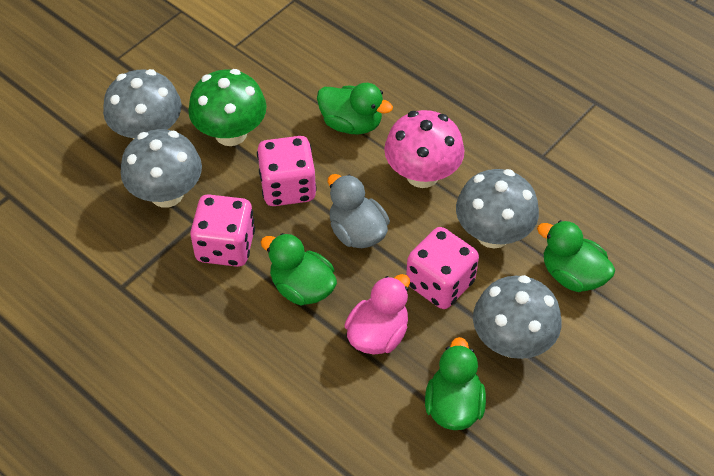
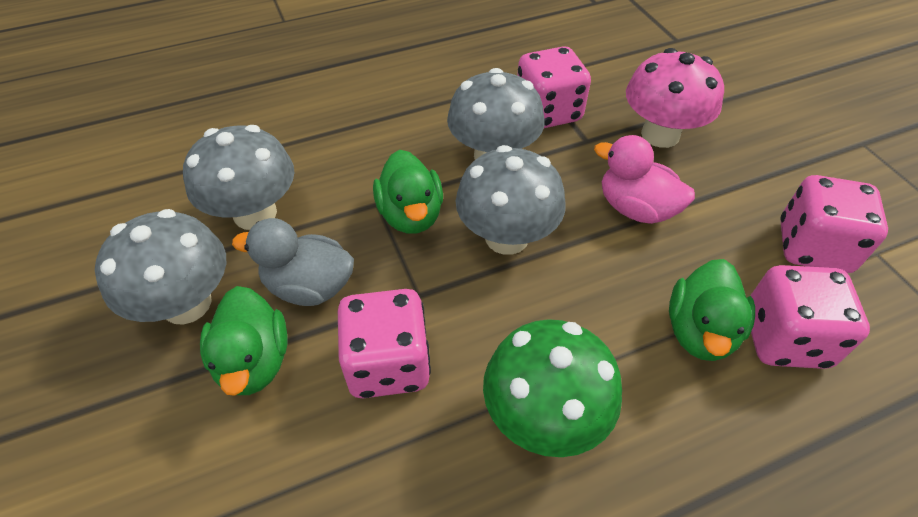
green duck: [261,233,337,306] [317,83,393,134] [425,337,486,430] [537,220,615,292] = 4 -> [200,286,288,396] [373,150,443,234] [669,259,755,361] = 3
pink dice: [190,194,255,267] [257,136,317,206] [406,227,479,309] = 3 -> [338,289,431,398] [517,46,591,128] [750,265,870,369] [780,175,888,273] = 4

